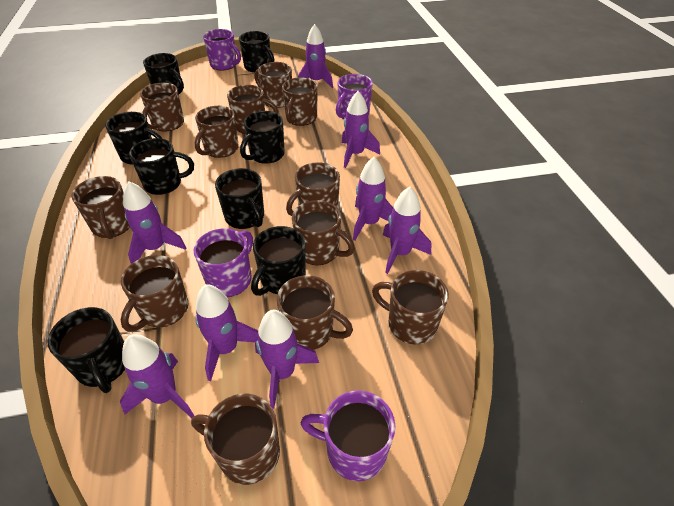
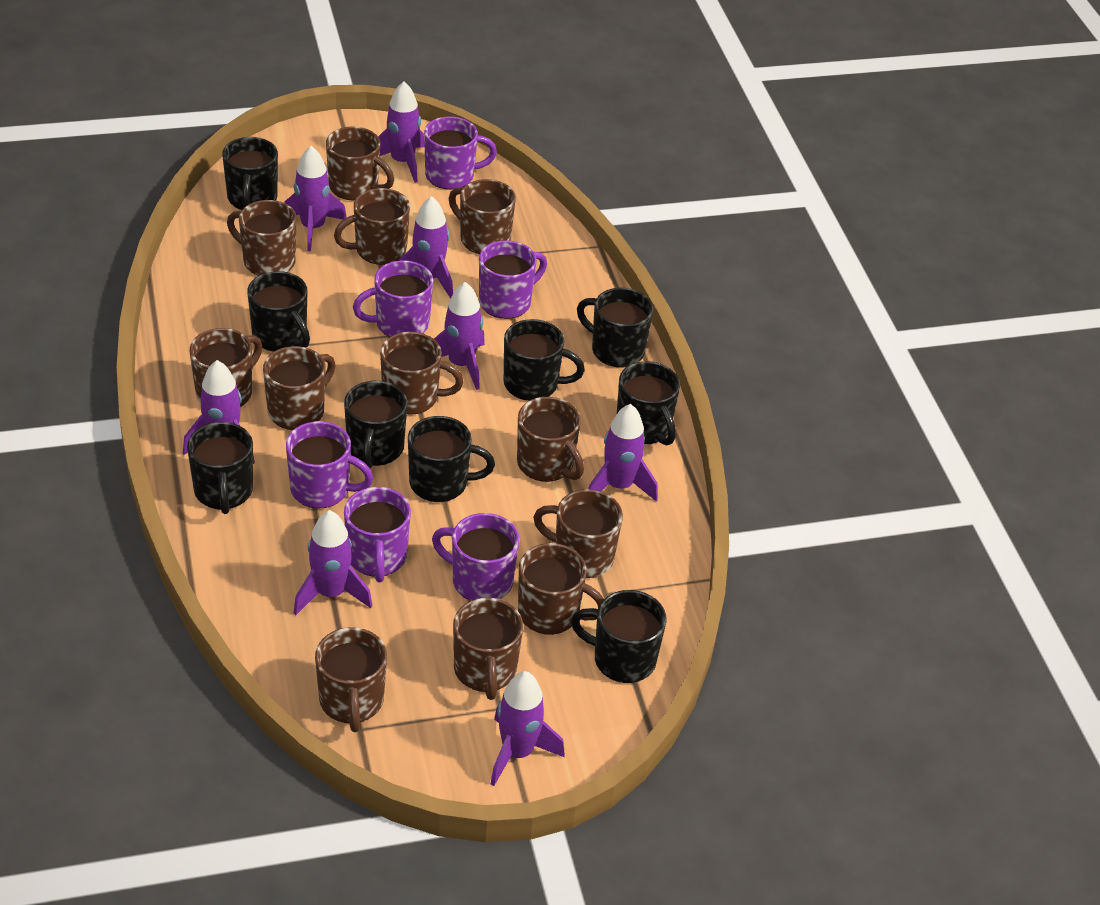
black mug: [48,307,125,393] [105,112,162,165] [129,138,194,195] [143,53,184,94] [215,168,264,229] [239,31,274,73] [240,111,285,164] [251,226,306,296] = 8 -> [187,422,253,514] [222,137,278,210] [247,271,310,352] [344,381,408,468] [408,416,495,502] [504,319,585,401] [571,590,667,683] [577,288,653,368] [617,361,680,446] = 9
purple mug: [194,228,253,297] [203,29,241,70] [301,390,395,481] [336,74,373,119] = 4 -> [286,421,373,509] [344,487,411,582] [353,260,433,337] [424,117,497,190] [432,513,519,601] [479,240,547,319] = 6

